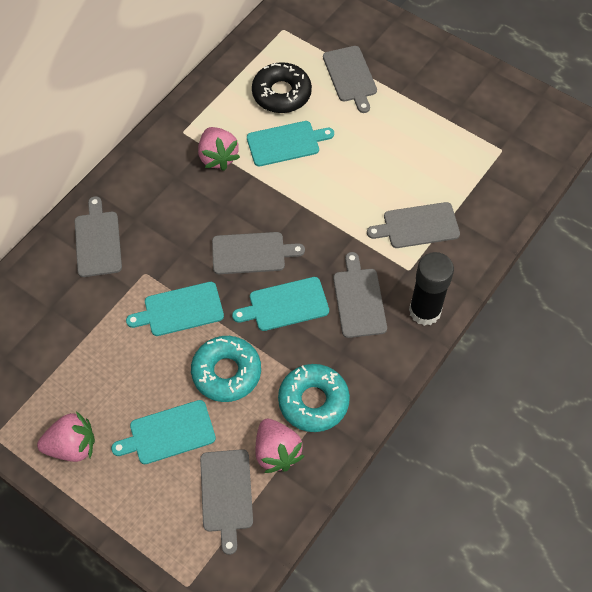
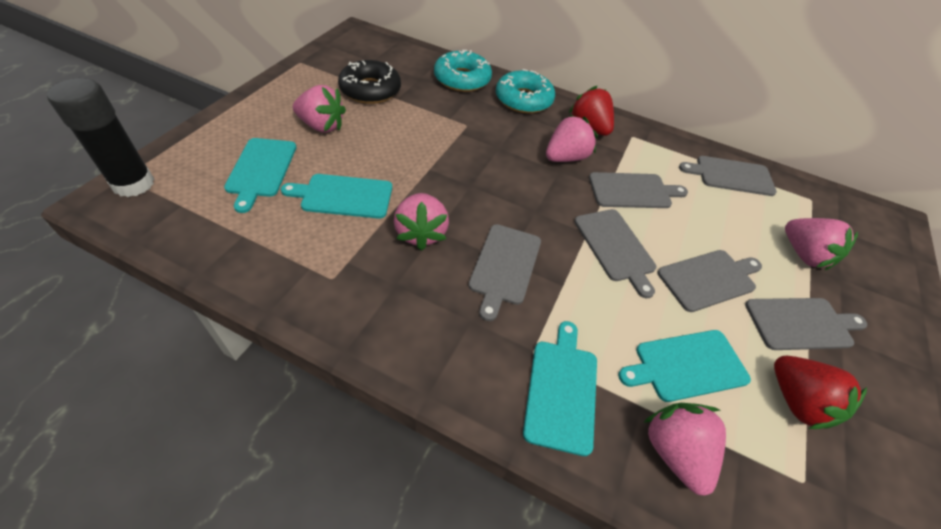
pink strawberry: [37,411,95,462] [198,127,240,171] [256,419,304,473] = 3 -> [293,85,346,133] [394,193,449,251] [546,115,598,162] [643,403,726,496] [785,218,858,271] = 5
red strawberry: none = 0 -> [569,86,614,136] [774,356,867,429] = 2

